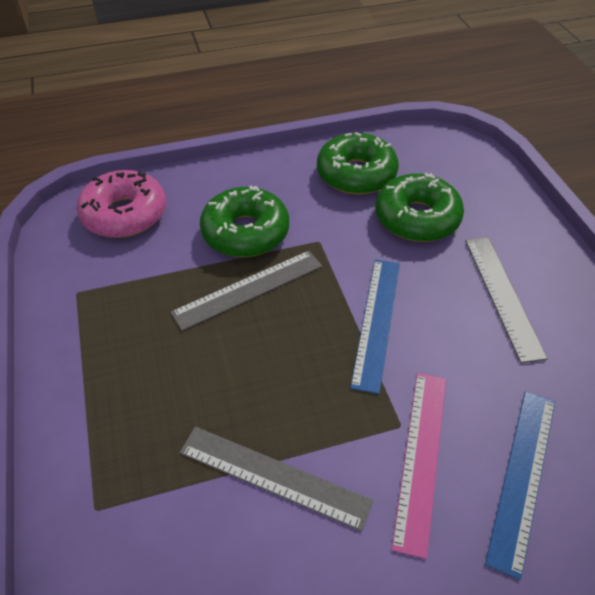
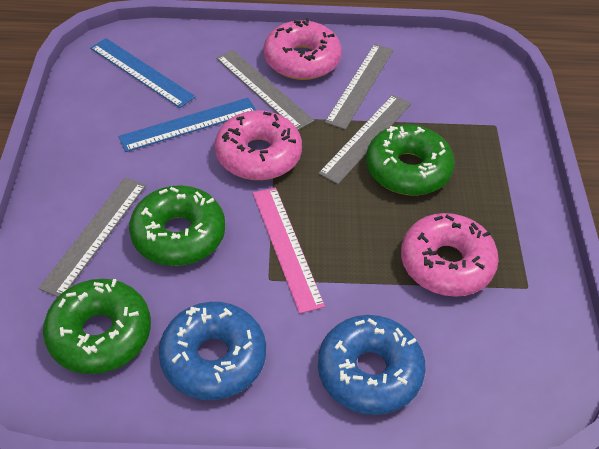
blue donut: none = 0 -> [159,302,266,400] [318,315,425,415] = 2
grey ruler: [171,251,322,331] [180,427,373,531] [465,237,548,363] = 3 -> [38,178,146,297] [216,50,314,130] [318,95,411,184] [325,44,393,130] = 4
pink donut: [77,170,166,238] = 1 -> [215,110,302,180] [264,18,342,80] [401,213,499,297] = 3

